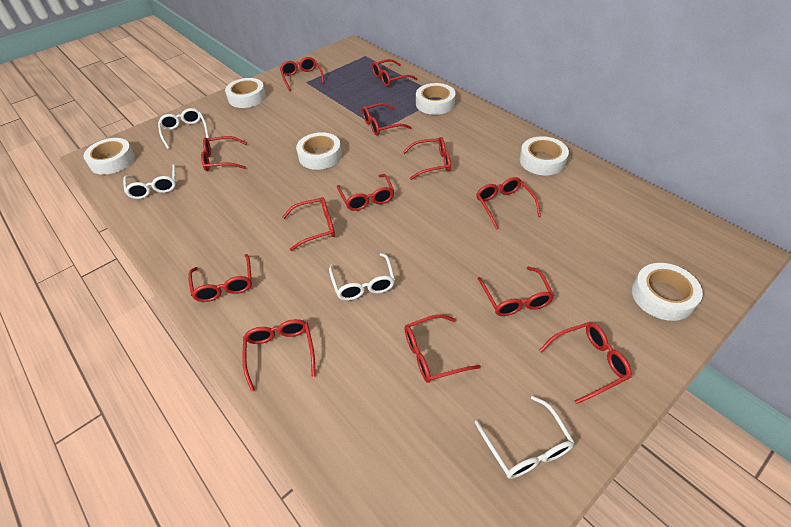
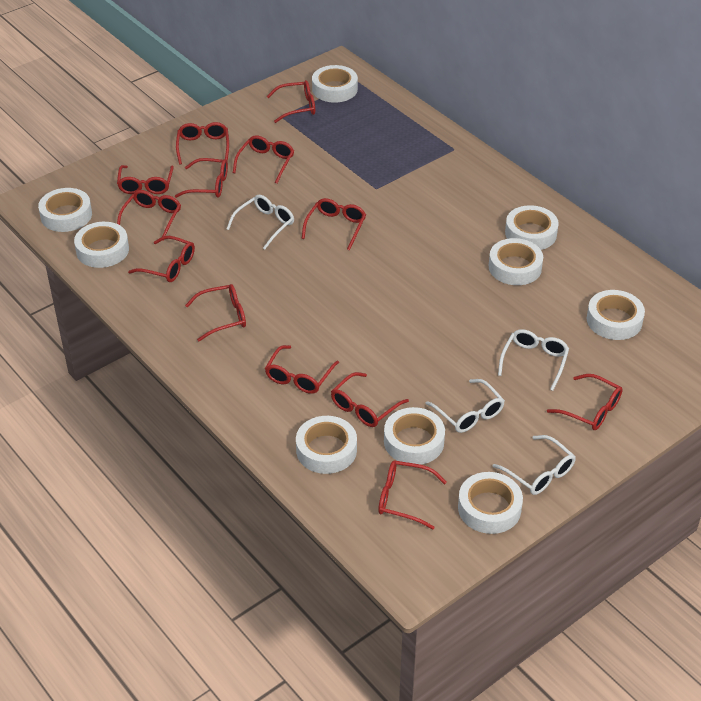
white tape: [83,138,135,175] [225,78,266,108] [296,132,342,170] [416,83,456,115] [520,136,569,175] [632,263,703,321] = 6 -> [38,188,92,232] [74,222,129,268] [296,416,357,474] [312,65,358,103] [384,407,445,465] [458,472,523,534] [489,238,543,285] [505,205,559,250] [587,290,645,340] = 9

